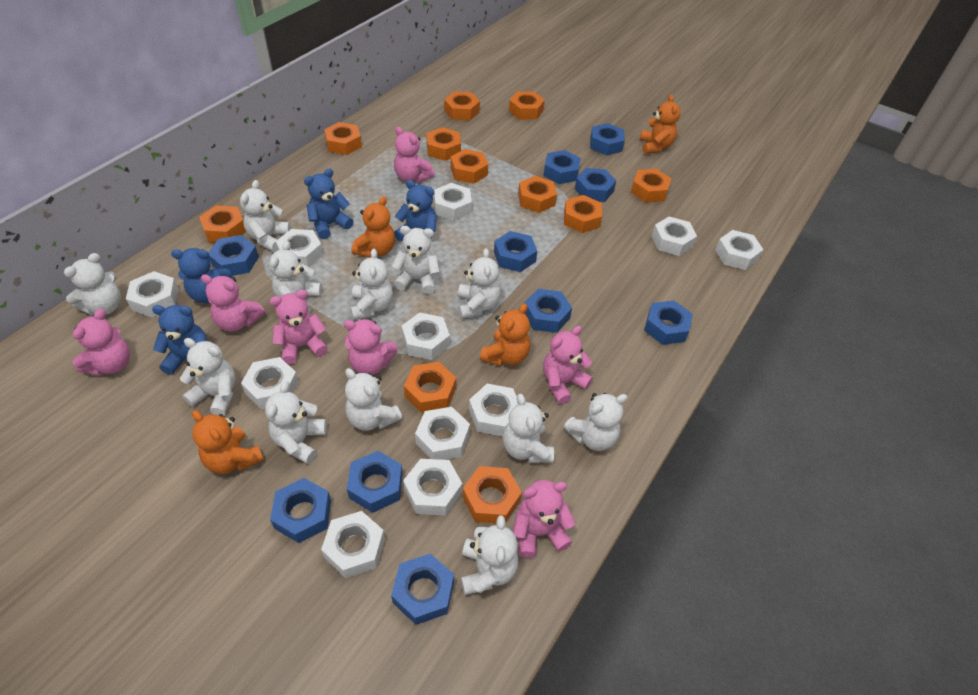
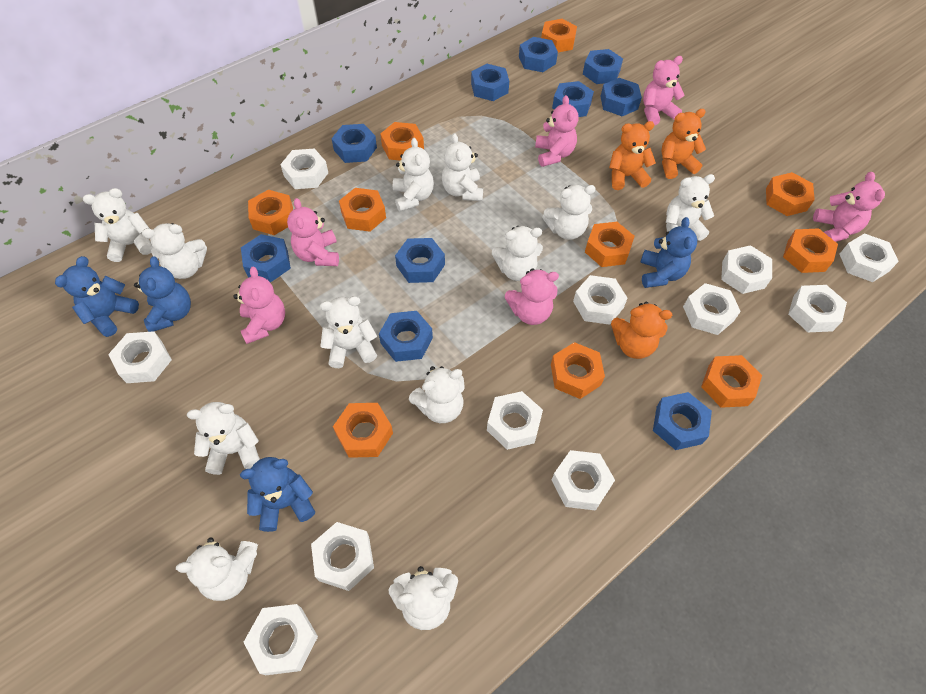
orange nut: [199,205,246,243] [324,122,362,155] [404,362,456,413] [426,127,461,161] [444,92,480,121] [450,149,488,184] [462,466,522,523] [509,92,545,120] [518,176,557,213] [564,195,602,233] [631,169,671,203] = 11 -> [248,190,293,235] [333,403,393,458] [339,188,386,232] [380,122,424,160] [541,19,577,52] [551,342,605,399] [585,222,634,267] [701,355,762,408] [766,172,815,216] [783,228,838,273] = 10
orange teddy bear: [192,410,264,474] [351,196,395,258] [480,303,530,366] [640,95,681,154] = 4 -> [609,121,656,190] [611,302,672,359] [661,109,706,179] = 3
pink teddy bear: [72,309,130,376] [201,274,265,332] [270,290,328,365] [344,319,397,375] [394,127,435,182] [513,480,576,558] [543,326,593,404] = 7 -> [234,267,285,344] [287,198,339,266] [505,268,559,325] [535,95,579,167] [643,56,685,126] [813,172,885,242] = 6

